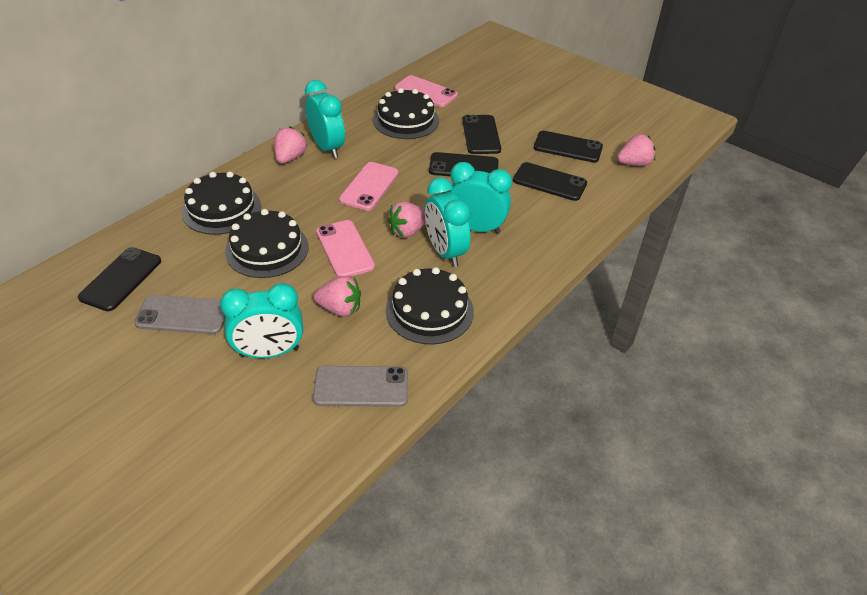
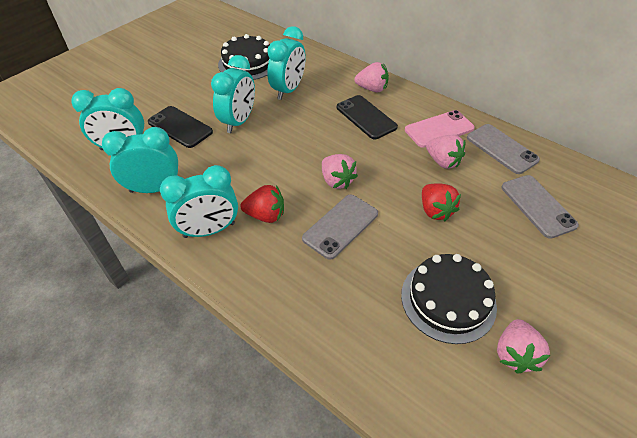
black cake: [181,172,261,235] [225,209,309,278] [373,88,439,139] [386,267,474,344] = 4 -> [218,34,270,80] [401,254,497,344] = 2
black phone: [78,247,161,311] [429,152,499,176] [462,115,501,154] [513,162,587,201] [534,131,603,163] = 5 -> [148,106,213,148] [337,95,398,140] = 2
grey phone: [134,295,225,334] [313,366,408,407] = 2 -> [302,195,378,260] [467,124,540,174] [501,175,579,239] = 3
pink phone: [316,220,375,277] [339,162,398,211] [395,75,458,107] = 3 -> [405,110,475,148] = 1
red strawberry: none = 0 -> [240,185,284,223] [422,183,461,221] = 2
turquoise clock: [220,283,303,358] [305,80,345,158] [425,178,470,267] [449,162,512,234] = 4 -> [71,88,144,150] [102,127,178,193] [160,165,238,238] [211,55,255,133] [267,26,306,100] = 5

